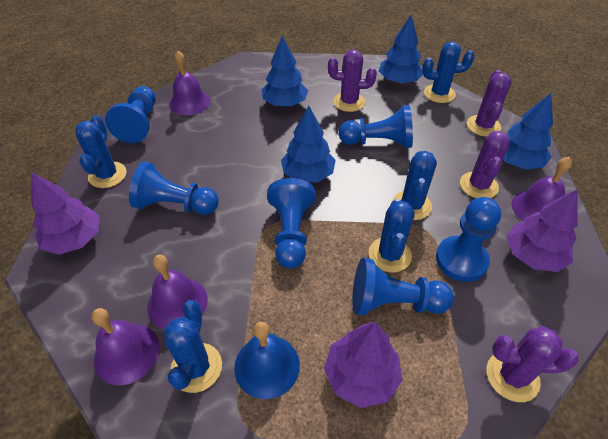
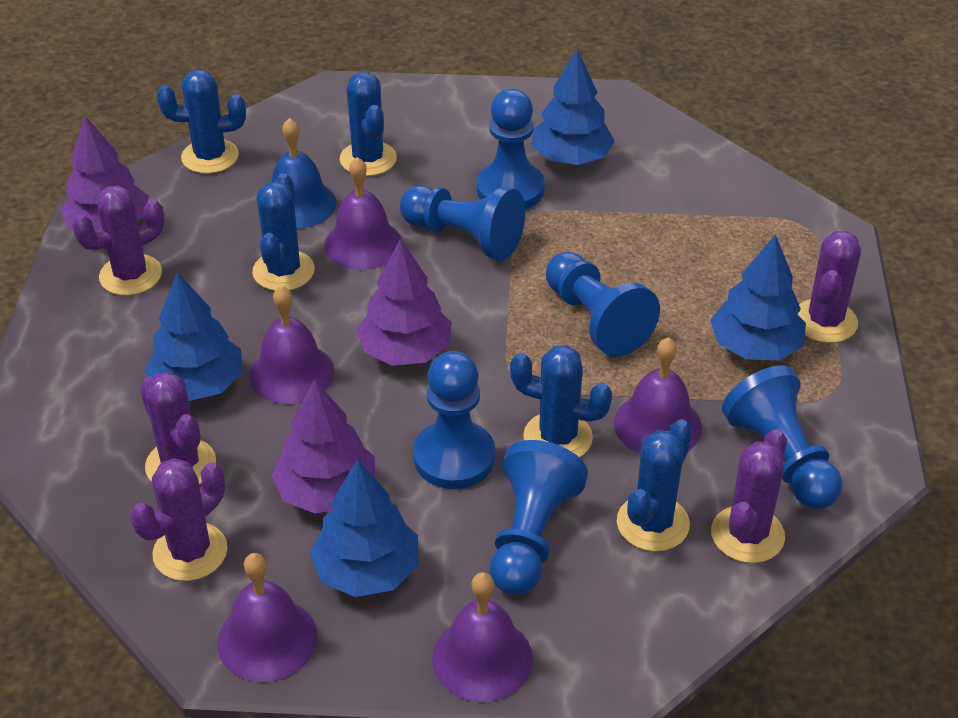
purple bell: [92,308,160,385] [147,255,208,329] [169,51,210,115] [511,157,572,222] = 4 -> [218,553,318,682] [249,285,334,404] [324,157,402,270] [432,572,533,702] [614,337,702,454] = 5
purple cactus: [328,50,377,112] [460,131,510,198] [467,70,512,137] [487,326,579,402] = 4 -> [72,185,165,296] [130,458,227,581] [140,372,216,485] [711,429,787,563] [797,231,861,343] = 5

